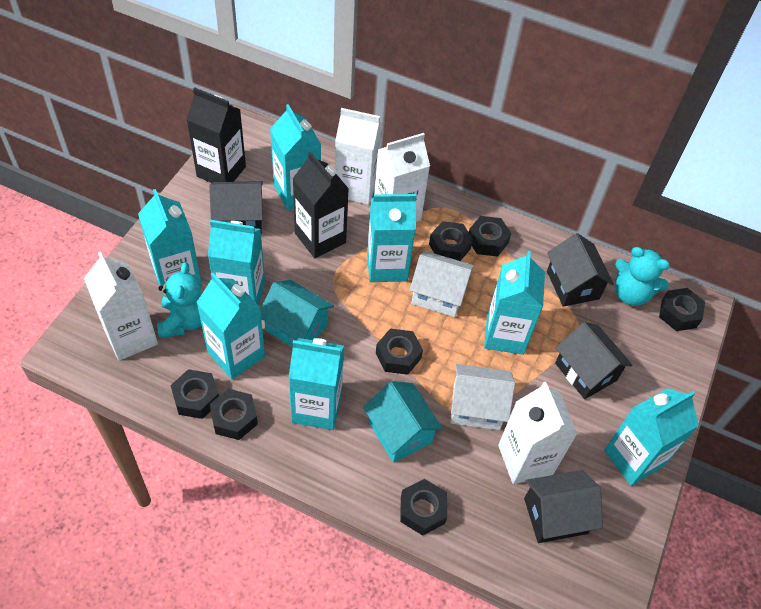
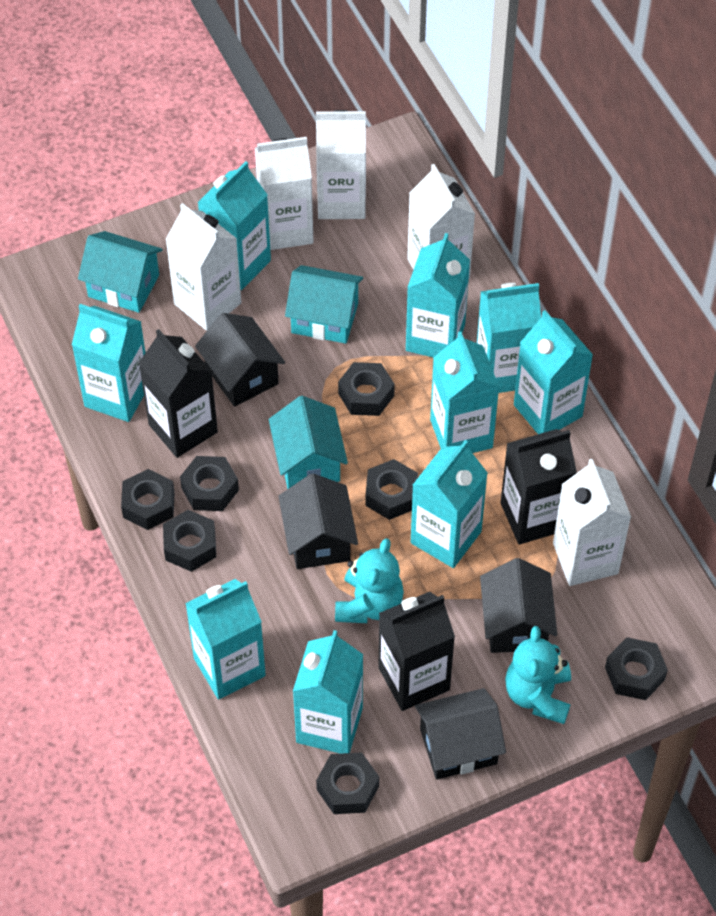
black carton: [186,87,246,183] [293,151,349,258] = 2 -> [139,329,218,458] [378,592,455,711] [501,429,577,545] = 3
turquoise carton: [138,189,202,297] [196,273,265,380] [208,220,265,305] [270,104,321,211] [289,338,344,430] [367,194,417,282] [484,251,545,355] [604,388,699,486] = 8 -> [72,304,145,422] [185,579,266,700] [197,161,271,290] [293,630,363,754] [406,233,470,357] [411,440,488,568] [430,331,500,453] [477,283,541,393] [514,310,593,434] = 9
turquoise house: [260,280,334,347] [363,381,443,463] = 2 -> [78,231,163,313] [269,396,348,489] [285,265,363,344] = 3
white carton: [84,252,158,361] [335,108,383,205] [374,133,430,222] [498,382,578,484] = 4 -> [165,203,241,331] [255,137,313,250] [316,110,366,219] [407,164,475,279] [553,459,631,586] = 5
white house: [410,251,474,317] [451,364,515,430] = 2 -> none = 0

